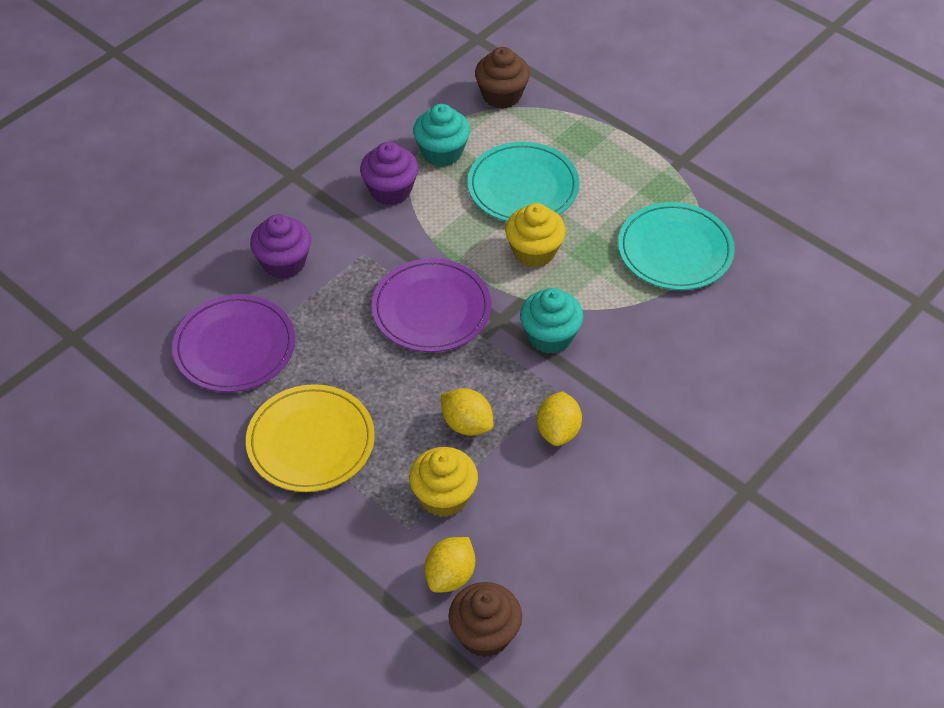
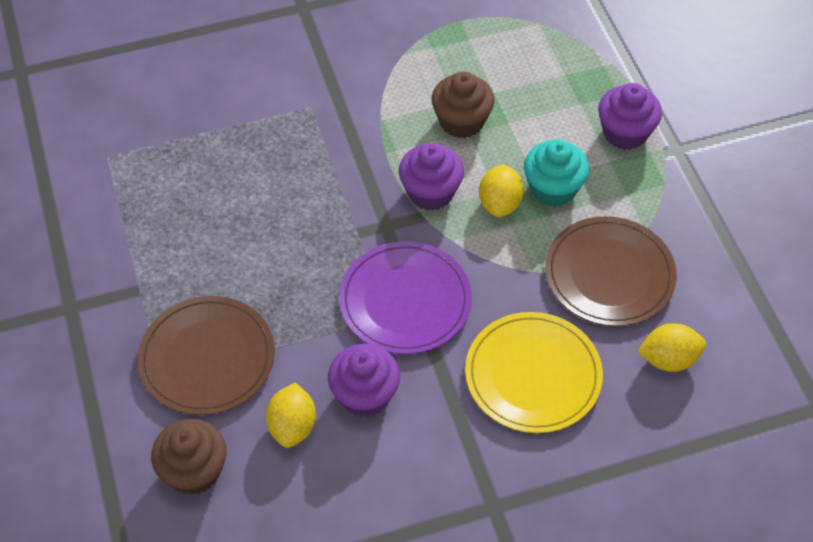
brown plate: none = 0 -> [138,296,275,415] [545,216,677,326] = 2
purple cupcake: [250,214,311,279] [360,142,419,205] = 2 -> [328,344,400,417] [399,143,464,211] [598,83,662,150] = 3
purple plate: [172,294,295,392] [371,258,492,352] = 2 -> [339,241,472,354] = 1
turquoise cupcake: [413,104,470,167] [520,288,584,354] = 2 -> [524,139,589,207] = 1
turquoise plate: [467,142,579,222] [618,202,735,290] = 2 -> none = 0
yellow cupcake: [409,447,478,517] [505,203,566,268] = 2 -> none = 0

